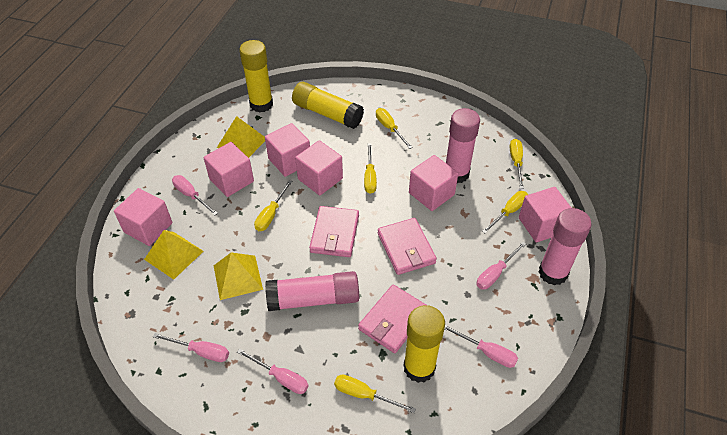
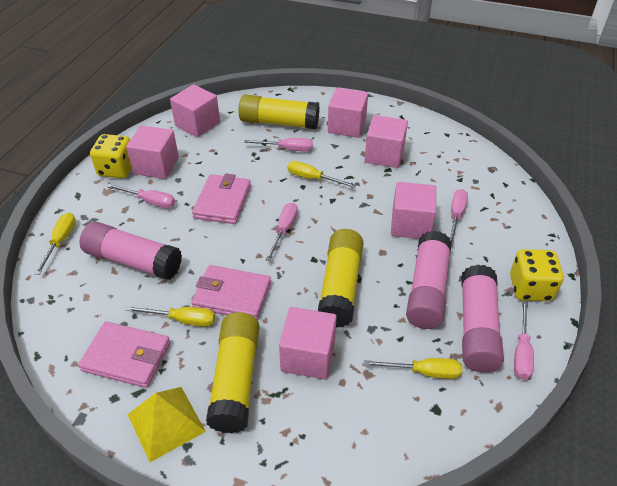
yellow dice: none = 0 -> [90,134,132,178] [510,249,564,301] = 2
yellow pyramid: [144,230,204,280] [214,252,263,300] [217,116,265,158] = 3 -> [128,387,206,462] = 1
yellow screwdriver: [254,180,292,231] [334,374,416,413] [364,143,377,194] [376,108,413,149] [482,191,528,234] [510,139,524,189] = 6 -> [34,213,76,275] [126,306,215,327] [288,161,356,188] [364,358,462,379] = 4

